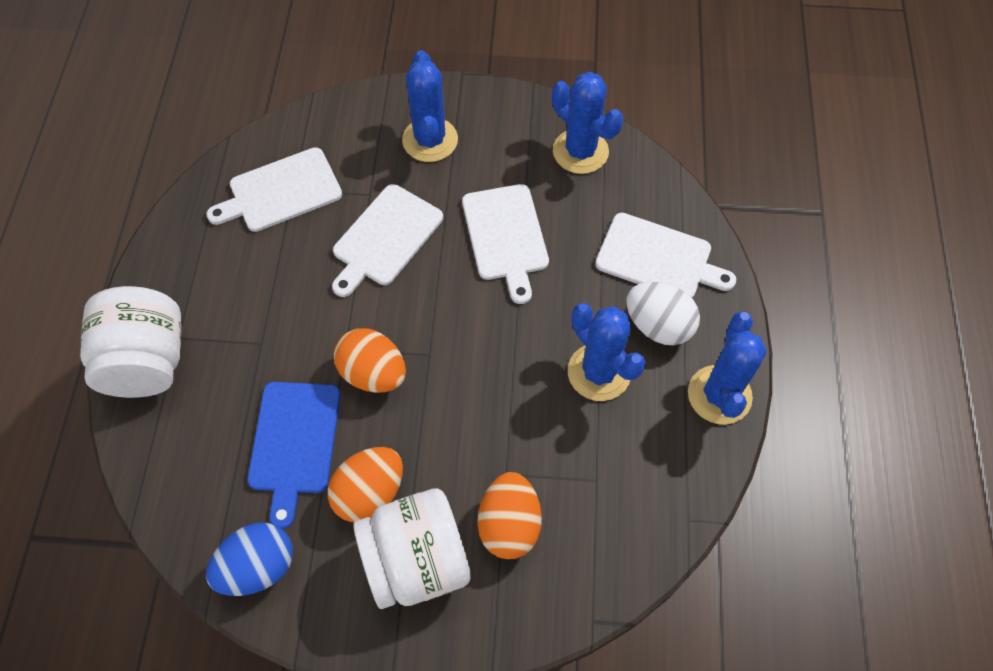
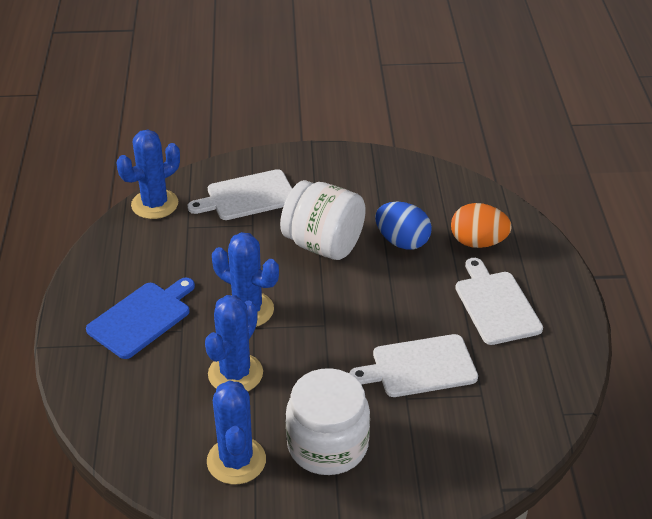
orange egg: [328,447,403,522] [334,328,406,393] [477,472,542,559] = 3 -> [451,203,512,248] = 1
white cutting board: [206,147,342,232] [332,184,443,297] [462,184,549,304] [595,213,736,298] = 4 -> [187,169,292,220] [349,334,478,397] [455,258,543,345] = 3
white egg: [626,282,700,345] = 1 -> none = 0

